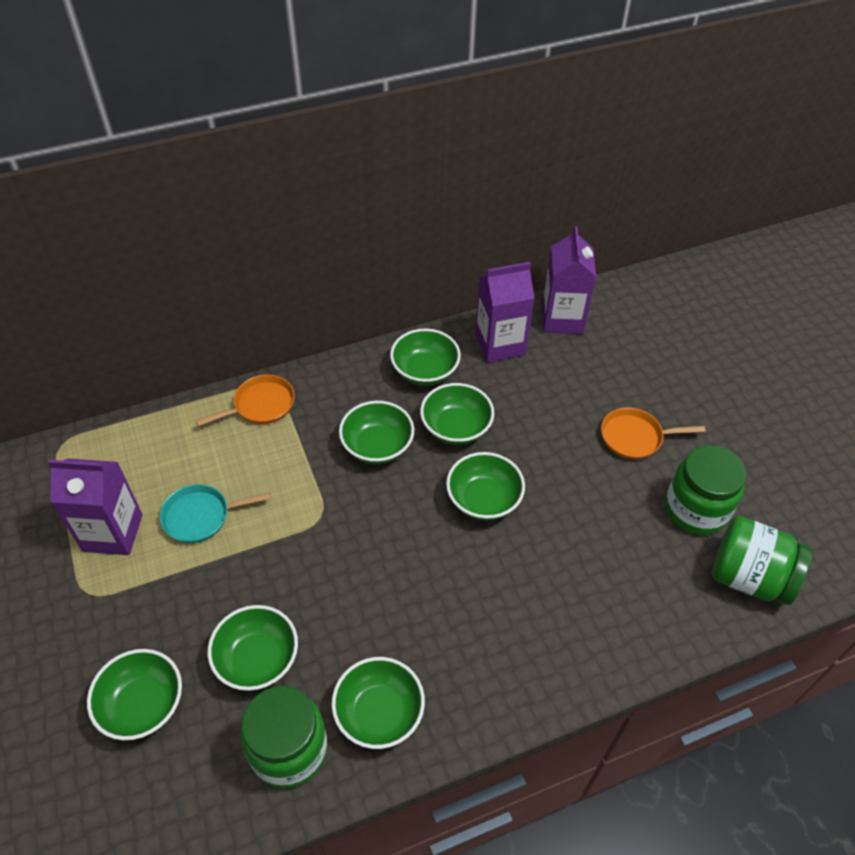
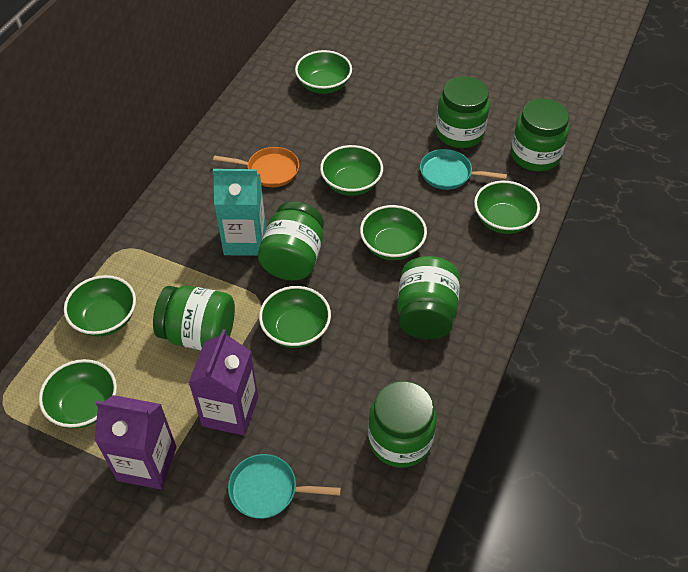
green jar: [240,686,327,788] [665,445,746,535] [712,516,812,605] = 3 -> [153,285,235,350] [258,201,324,281] [368,381,437,468] [397,256,460,339] [436,76,490,148] [511,99,569,172] = 6
orange pan: [196,374,295,426] [601,407,706,460] = 2 -> [213,147,299,187] = 1
purple carton: [48,458,143,555] [475,262,535,363] [542,227,596,334] = 3 -> [94,395,177,490] [188,329,258,436] = 2
turquoise carton: none = 0 -> [213,169,266,256] = 1
turquoise pan: [160,484,271,543] = 1 -> [228,454,341,519] [420,149,507,190] = 2

